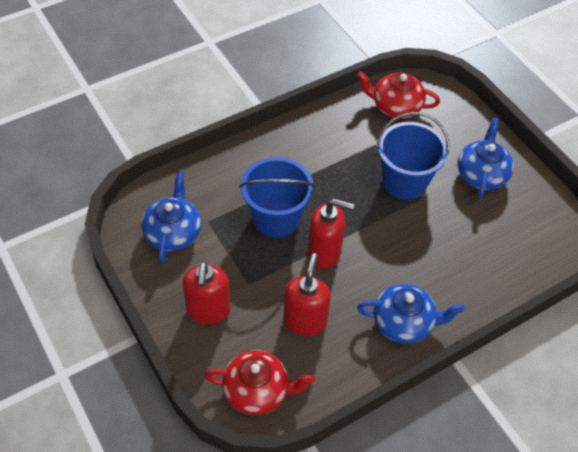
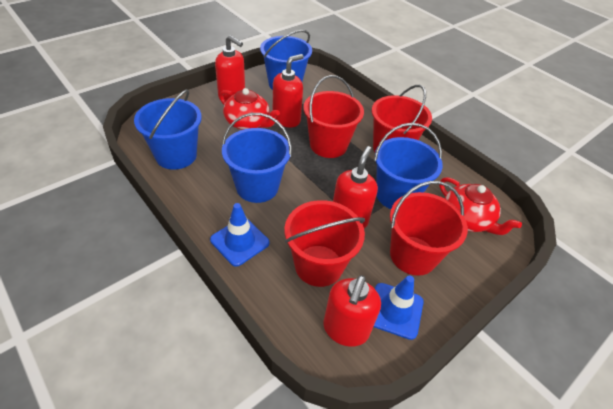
blue bucket: [239,157,315,238] [377,112,450,200] = 2 -> [134,90,202,170] [222,113,292,203] [260,30,312,90] [374,123,443,209] = 4
blue teapot: [142,171,201,262] [357,284,465,344] [458,117,514,198] = 3 -> none = 0
blue traffic cone: none = 0 -> [210,203,269,267] [374,275,424,340] = 2
red bucket: none = 0 -> [284,200,365,287] [303,75,364,158] [372,85,432,152] [390,181,468,276] = 4
red soap dispenser: [183,261,231,324] [283,253,331,336] [308,199,354,268] = 3 -> [215,35,245,101] [273,54,304,128] [323,275,381,347] [333,146,378,228] = 4

